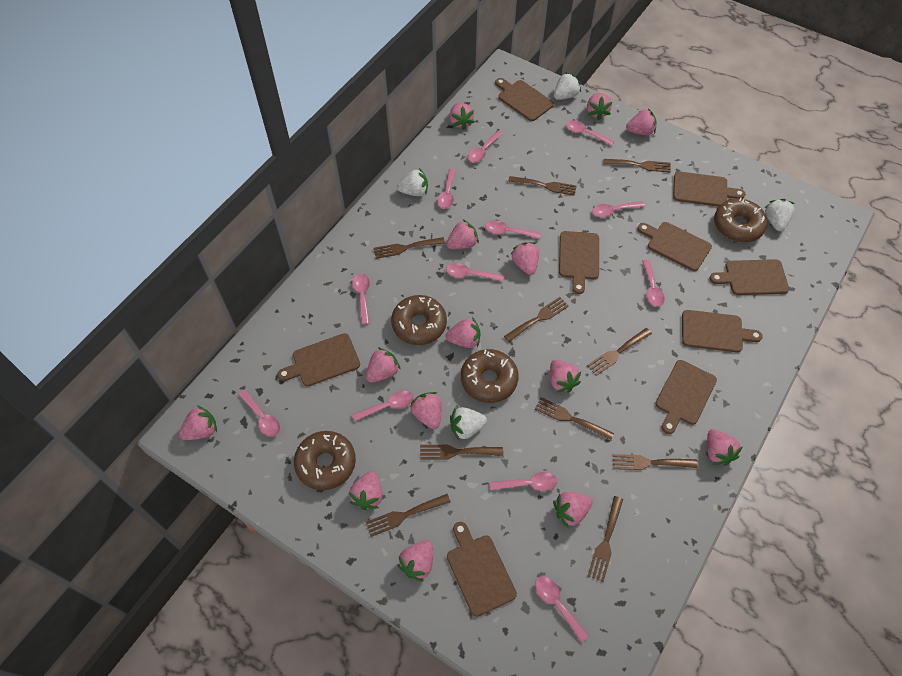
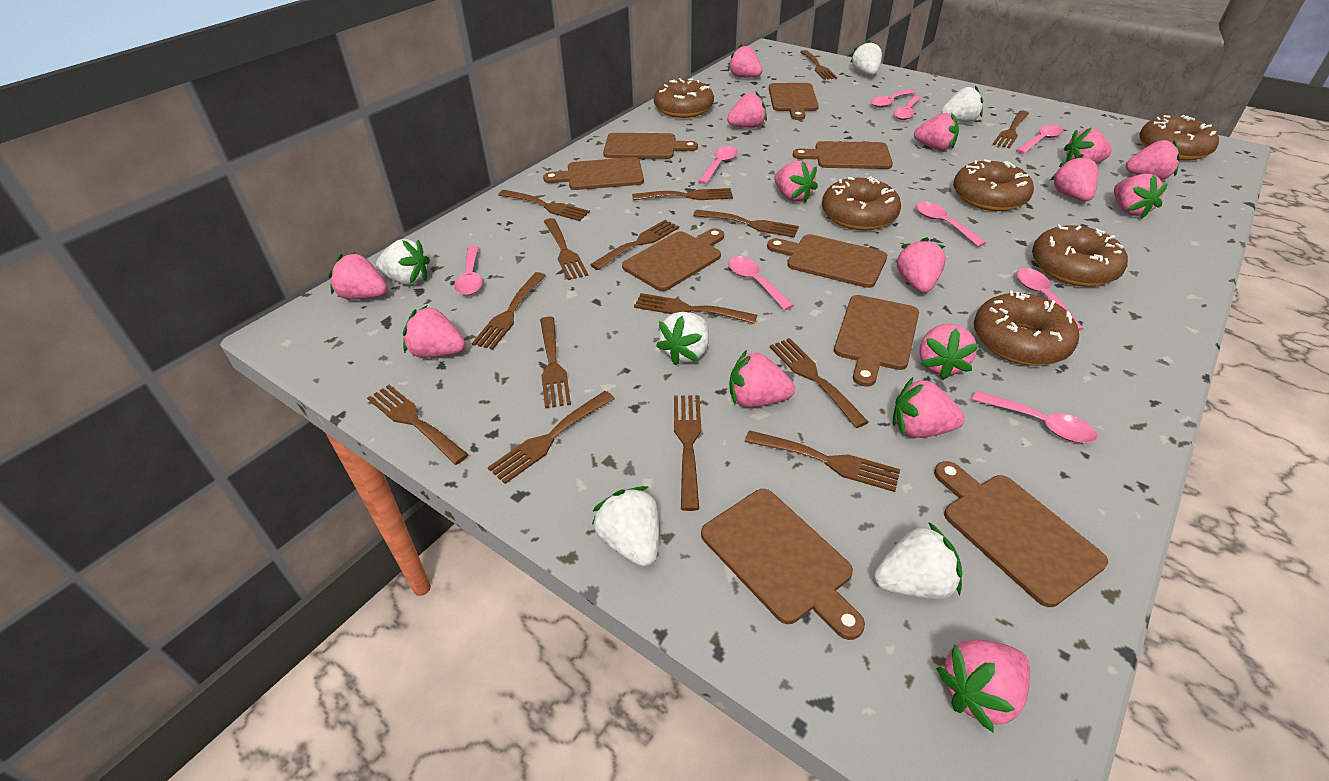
brown donut: [294,431,356,490] [391,295,447,345] [461,349,519,403] [714,197,767,242] = 4 -> [654,78,714,118] [822,176,901,231] [953,159,1034,211] [974,290,1079,366] [1032,225,1128,287] [1139,115,1219,161] = 6
brown fork: [366,494,450,537] [373,237,445,259] [420,445,503,460] [504,297,569,342] [508,176,576,196] [535,397,614,441] [587,328,652,376] [588,496,623,582] [604,159,671,173] [613,454,698,470] = 10 -> [367,385,469,465] [472,272,546,350] [488,391,615,484] [498,190,590,221] [540,316,571,409] [543,218,588,280] [590,220,679,270] [632,188,733,200] [634,293,757,324] [674,395,701,511] [693,210,799,238] [745,430,901,492] [770,338,869,428] [800,50,837,80] [992,110,1029,148] = 15
pink spoon: [239,390,280,437] [352,273,370,325] [352,391,414,422] [437,169,456,209] [446,263,504,282] [468,131,503,162] [485,220,541,239] [490,472,557,491] [535,576,588,642] [566,120,614,146] [592,201,645,217] [642,259,665,307] = 12 -> [454,245,483,295] [698,146,738,184] [728,256,794,310] [871,89,917,108] [893,96,921,120] [916,201,986,247] [972,391,1098,443] [1016,125,1064,154] [1016,268,1083,331] = 9
pink strawberry: [179,405,217,440] [349,471,382,510] [366,347,401,383] [397,541,433,582] [410,392,441,429] [446,219,479,249] [446,317,481,348] [449,103,474,130] [510,242,539,275] [550,360,581,393] [553,492,593,528] [587,93,612,120] [626,108,656,135] [707,429,743,466] = 14 -> [328,252,387,300] [403,306,465,358] [727,91,767,128] [728,44,762,78] [730,350,795,407] [774,161,818,203] [893,377,965,438] [896,237,946,293] [914,112,959,151] [919,324,979,380] [936,640,1030,732] [1050,154,1098,201] [1064,127,1112,163] [1114,174,1168,219] [1126,140,1180,180] = 15
white strawberry: [397,168,428,196] [450,407,487,440] [554,72,581,100] [765,199,795,231] = 4 -> [376,239,430,285] [592,486,659,567] [656,312,709,366] [850,40,882,75] [874,523,962,599] [941,85,983,122] = 6

